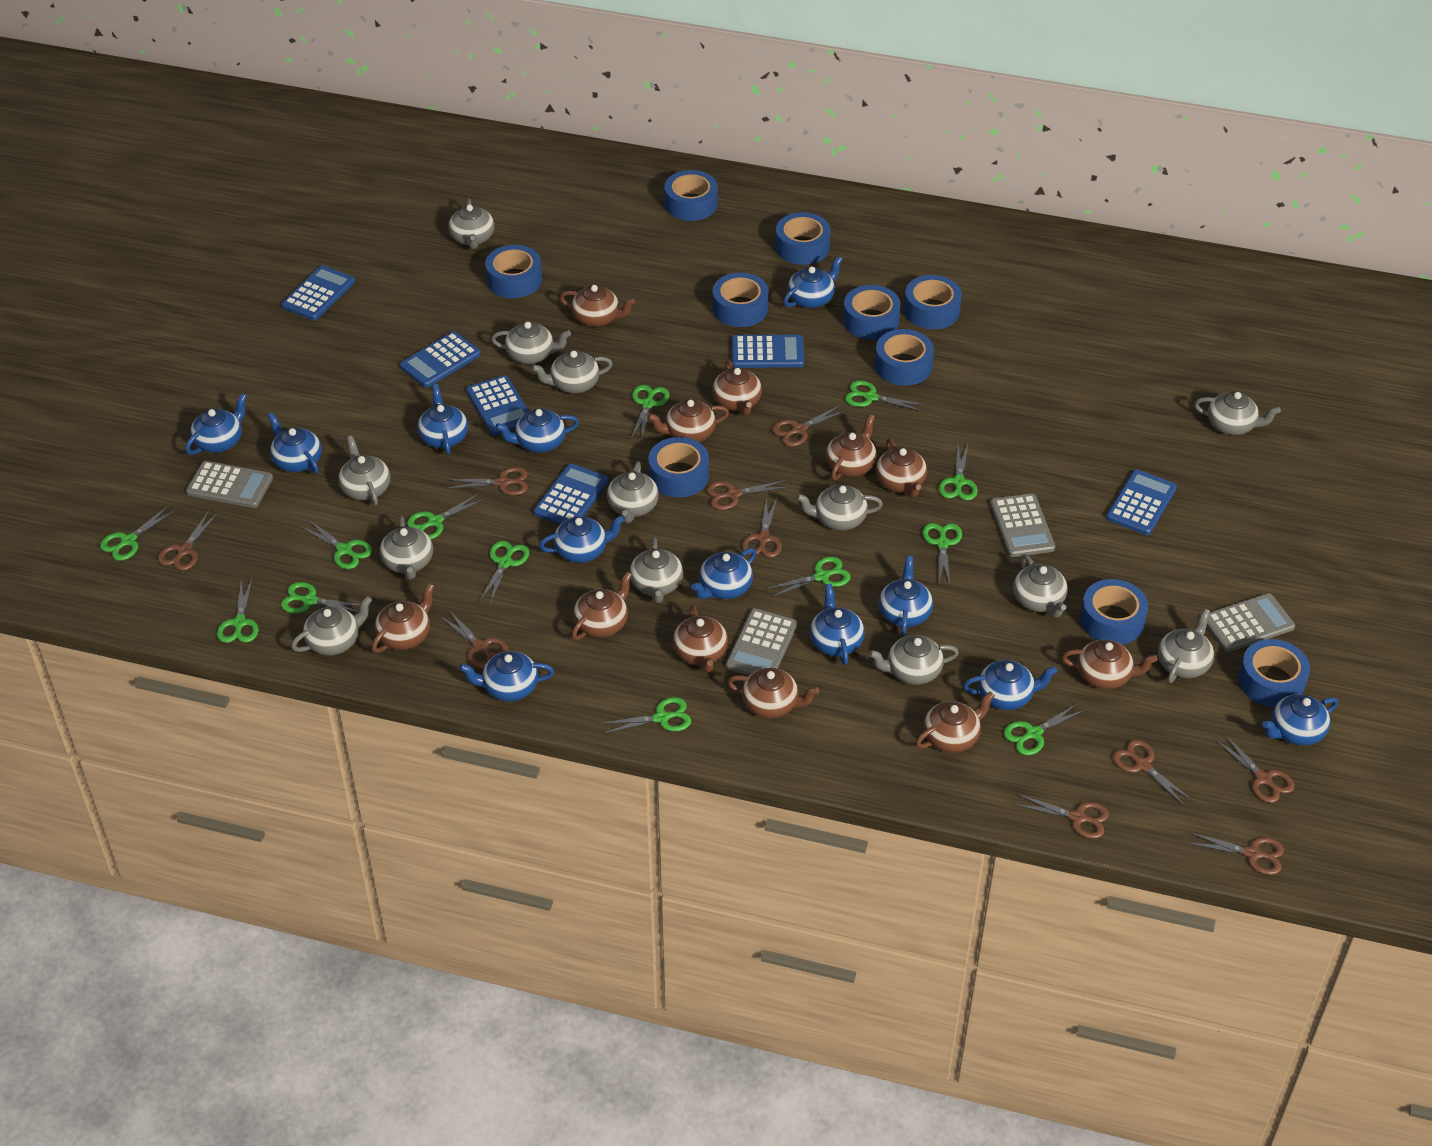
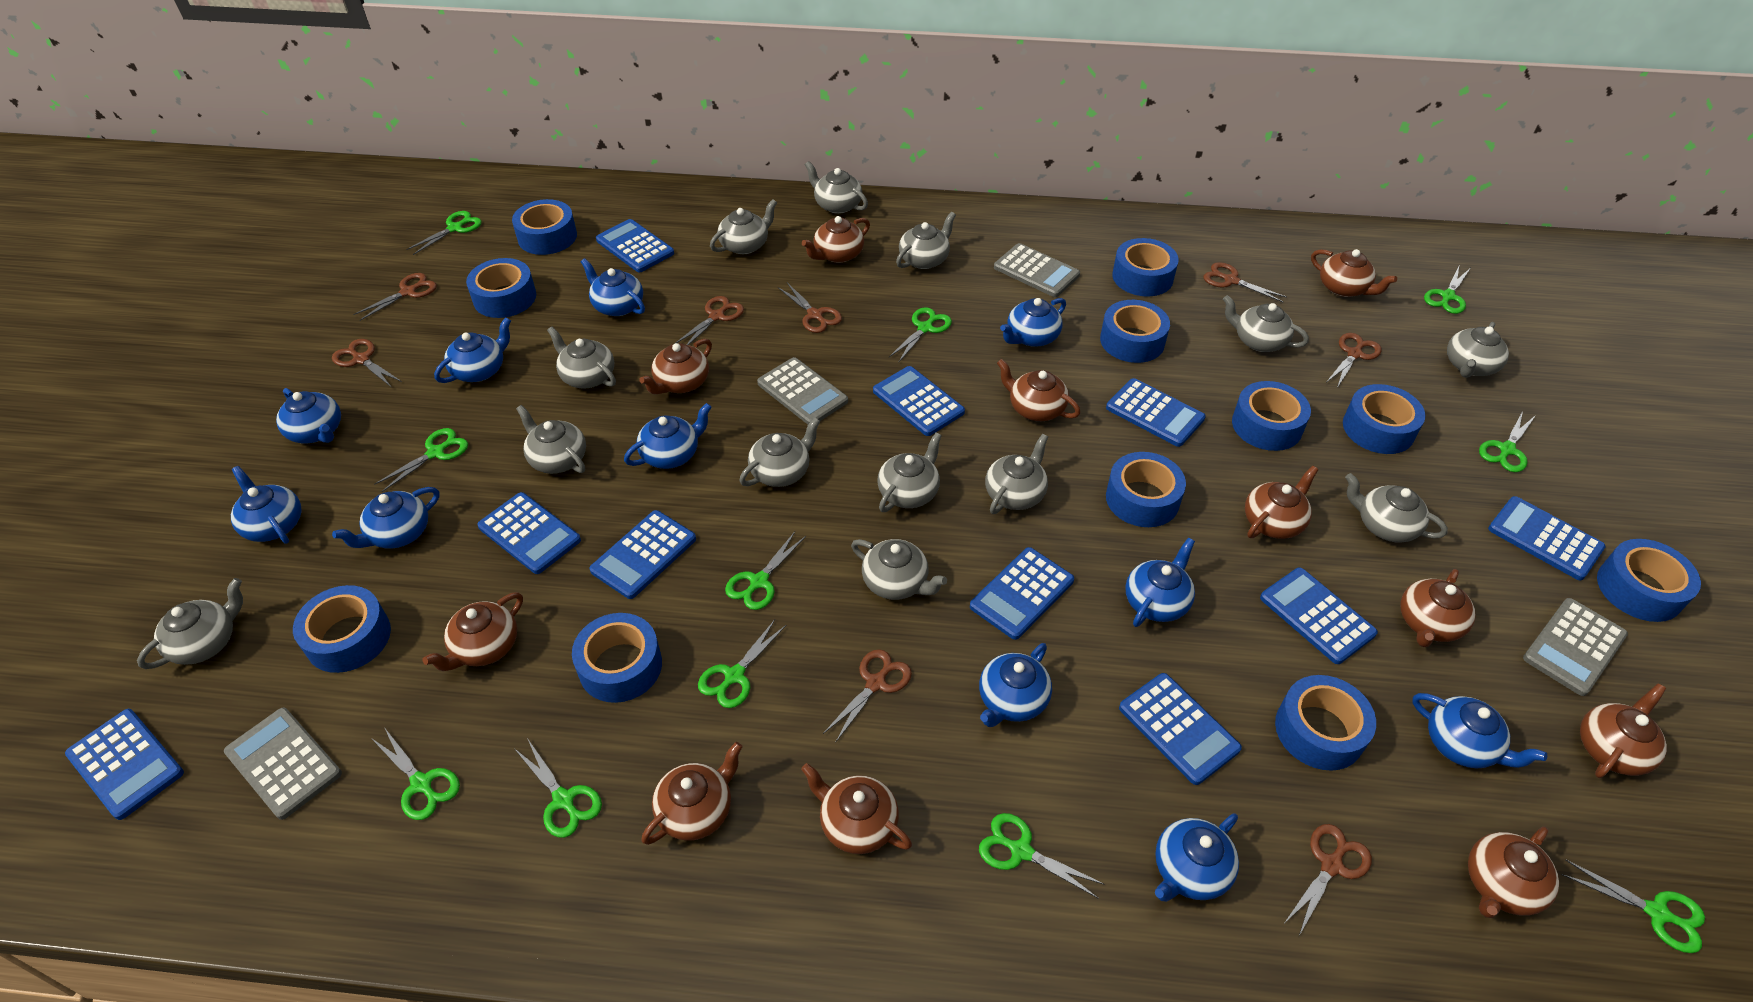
blue calculator: [281,265,355,320] [400,331,481,388] [466,375,529,436] [534,464,609,525] [732,335,804,368] [1106,469,1177,535] = 6 -> [65,709,184,820] [477,492,581,574] [590,510,696,599] [596,219,674,272] [873,366,965,436] [970,547,1074,640] [1106,378,1206,447] [1119,673,1242,785] [1260,567,1378,664] [1488,496,1606,580] = 10
blue tape: [485,245,542,298] [648,437,709,498] [664,170,718,221] [712,273,769,327] [775,212,831,265] [843,285,901,340] [875,329,934,386] [904,275,962,329] [1080,579,1148,645] [1238,639,1310,707] = 10 -> [293,585,391,673] [466,258,536,318] [512,199,577,255] [572,613,662,703] [1100,300,1170,363] [1106,452,1186,527] [1112,238,1179,297] [1232,381,1311,451] [1275,675,1376,771] [1343,384,1425,454] [1597,539,1701,622] = 11
blue teapot: [185,393,247,455] [268,412,322,474] [418,384,468,455] [459,651,554,701] [495,408,579,453] [539,515,625,563] [691,548,756,599] [783,256,843,308] [810,584,865,665] [879,556,933,636] [963,660,1058,710] [1262,694,1338,746] = 12 -> [231,466,302,544] [276,388,341,443] [332,487,439,549] [434,317,511,383] [580,258,645,316] [624,403,712,469] [979,643,1052,727] [1000,298,1066,347] [1125,538,1195,627] [1155,813,1239,902] [1412,693,1547,768] = 11
brown scissors: [158,511,219,571] [439,609,508,668] [447,467,528,495] [706,480,789,510] [742,498,782,558] [772,405,847,447] [1014,794,1109,839] [1113,739,1193,806] [1187,832,1284,875] [1216,733,1294,803] = 10 -> [332,339,402,387] [353,273,437,321] [674,296,744,345] [778,283,842,333] [823,649,912,743] [1204,262,1287,302] [1285,824,1372,936] [1326,333,1382,388] = 8
green scissors: [100,506,176,561] [217,579,258,643] [281,582,360,613] [300,520,372,569] [407,493,485,540] [479,541,529,604] [600,697,691,734] [631,385,670,441] [767,557,851,597] [845,380,924,411] [922,523,962,584] [939,445,978,500] [1003,703,1085,756] = 13 -> [371,727,460,820] [374,428,468,492] [406,211,482,255] [514,738,602,838] [698,619,787,708] [725,532,806,610] [889,307,952,363] [979,813,1105,899] [1424,264,1470,314] [1479,411,1536,472] [1562,860,1705,953] = 11

